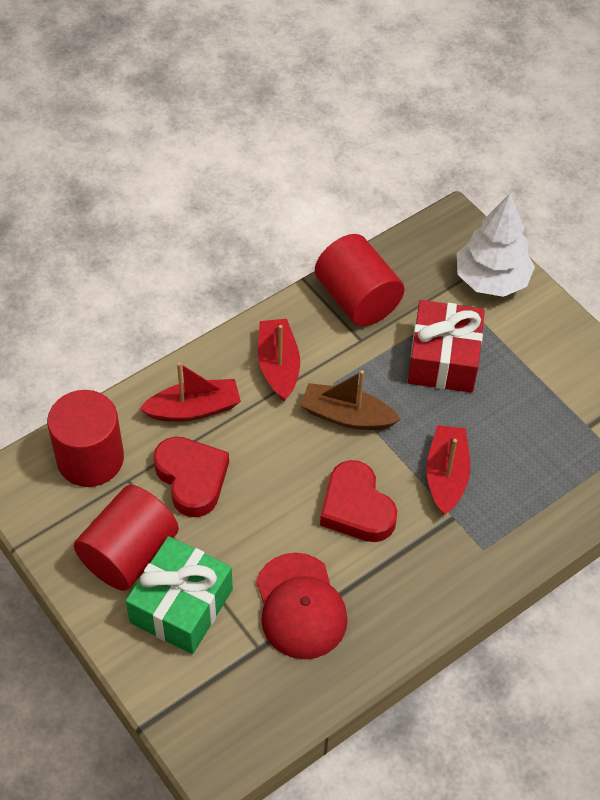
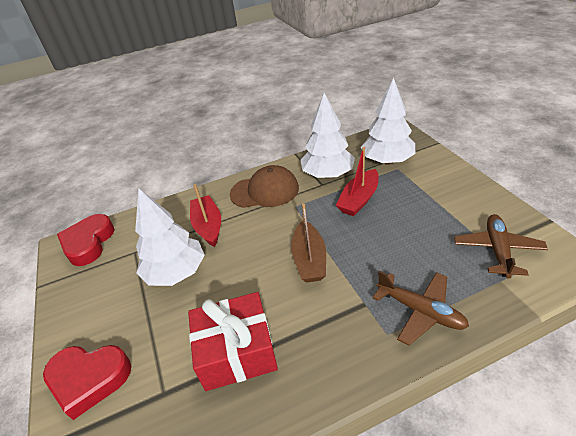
brown cap: none = 0 -> [230,165,299,208] = 1
brown plane: none = 0 -> [373,271,469,346] [454,214,548,279] = 2
green gift: [126,536,233,654] = 1 -> none = 0
red boat: [139,362,241,422] [258,319,300,401] [426,425,470,515] = 3 -> [190,184,221,247] [335,147,379,216] = 2
red cap: [256,553,348,659] = 1 -> none = 0
red cylinder: [47,390,124,487] [74,485,179,591] [315,234,405,327] = 3 -> none = 0
white tree: [457,193,535,297] = 1 -> [135,188,205,286] [301,93,355,179] [361,77,415,165] = 3

